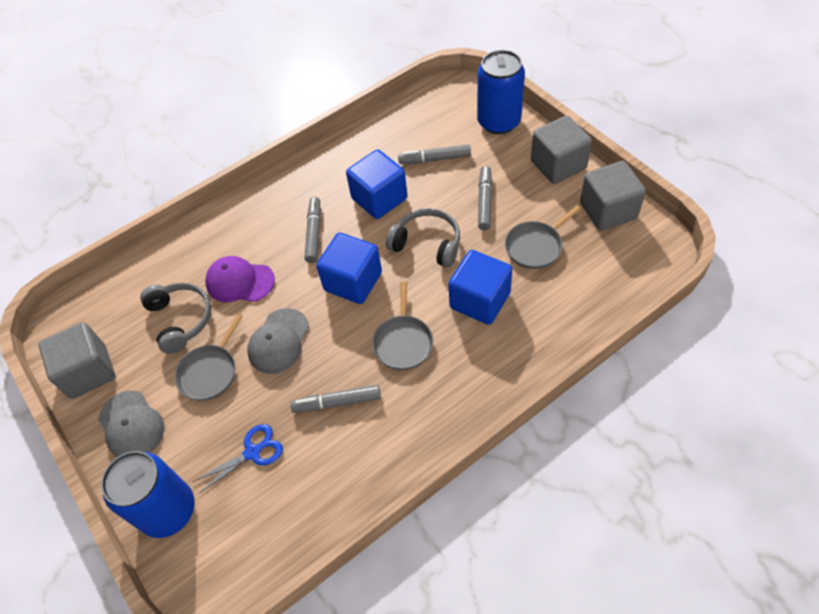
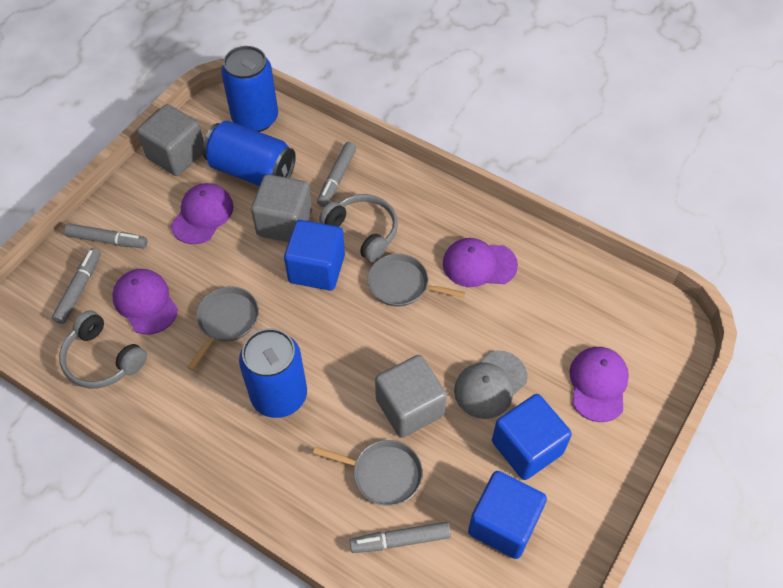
blue can: [101,451,195,538] [477,50,525,134] = 2 -> [203,120,296,186] [221,46,278,132] [239,328,307,418] = 3
blue scissors: [193,424,283,494] = 1 -> none = 0
grey cap: [98,391,164,457] [247,308,309,374] = 2 -> [454,350,528,419] = 1
purple cap: [205,256,275,302] = 1 -> [112,269,178,335] [171,183,234,244] [443,238,518,287] [569,347,629,422] = 4

